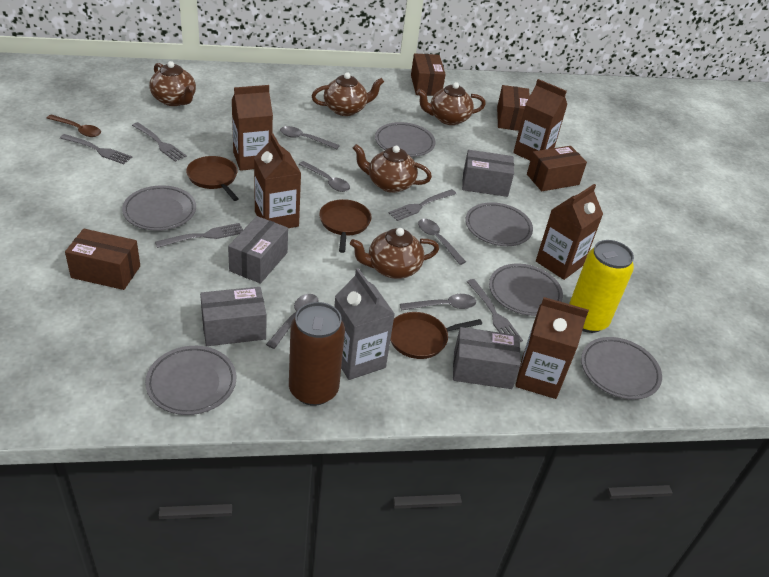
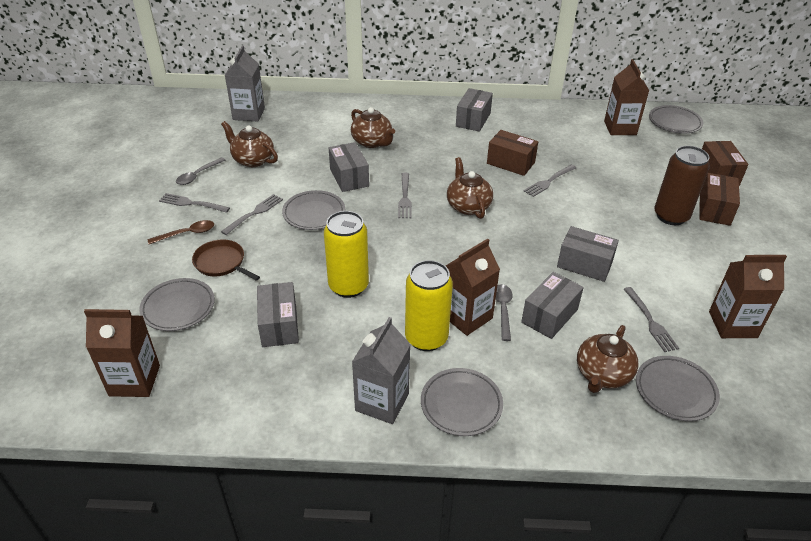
brown box: [65,229,140,290] [411,53,446,96] [497,85,530,131] [527,146,587,191] = 4 -> [487,130,538,176] [699,173,740,226] [702,141,748,186] = 3
brown carton: [232,85,273,171] [254,133,301,228] [513,79,567,161] [515,297,589,399] [536,184,603,280] = 5 -> [84,309,160,397] [446,238,500,336] [604,59,649,135] [709,255,787,338] = 4
brown pan: [186,156,239,201] [319,199,372,253] [390,312,482,359] = 3 -> [192,240,260,281] = 1
brown teapot: [149,61,196,106] [312,72,384,116] [350,228,439,279] [353,144,432,193] [417,82,486,125] = 5 -> [221,121,278,167] [351,107,395,148] [447,157,493,219] [577,325,639,393] = 4
grey box: [200,287,266,346] [228,216,288,283] [453,327,521,389] [462,150,514,197] = 4 -> [257,282,299,347] [329,142,369,192] [456,88,493,132] [521,272,584,339] [557,226,619,282] = 5
grey carton: [334,268,395,380] = 1 -> [225,46,265,122] [352,317,411,424] = 2
grey plate: [122,185,196,231] [145,346,236,415] [375,122,435,157] [465,202,533,246] [489,264,563,316] [581,337,662,400] = 6 -> [139,278,215,331] [282,190,345,230] [421,368,503,436] [636,356,720,421] [649,105,703,134] = 5
grey spoon: [266,294,319,349] [280,126,340,149] [299,161,350,192] [400,294,476,311] [418,219,466,265] = 5 -> [176,157,225,185] [495,284,513,341] = 2
yellow can: [569,240,634,333] = 1 -> [324,211,369,298] [405,260,453,351] = 2

